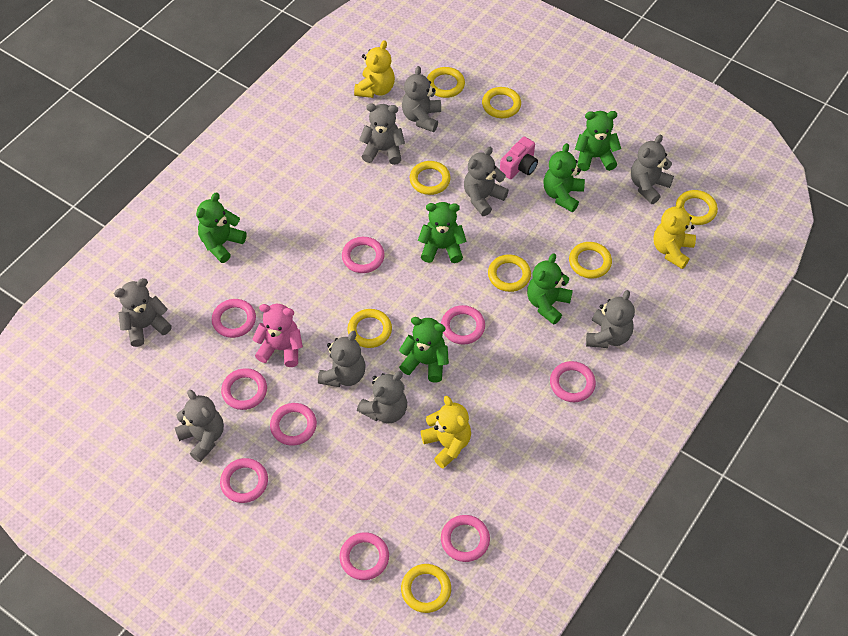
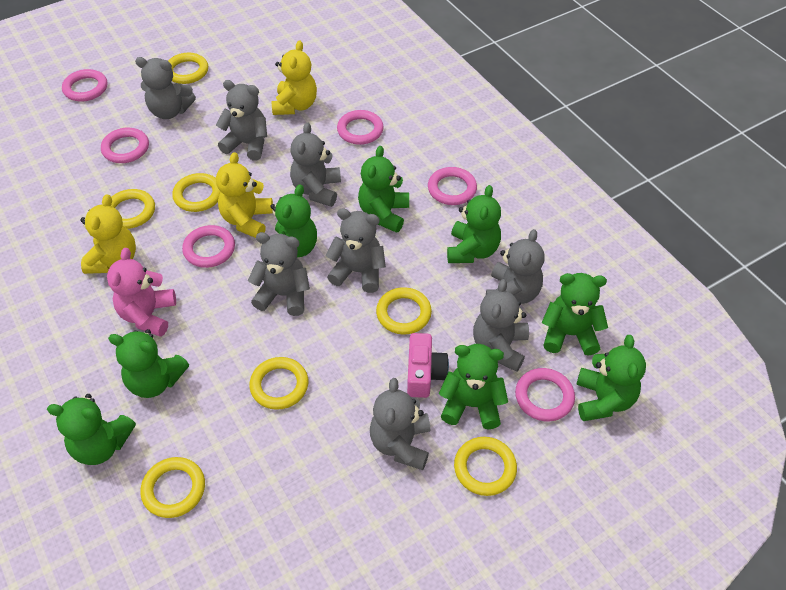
green teddy bear: [196,193,247,263] [399,317,449,382] [418,202,467,263] [527,253,573,325] [543,143,585,212] [575,111,621,171] = 6 -> [47,394,136,465] [108,329,189,398] [270,184,317,257] [358,146,409,233] [439,344,508,429] [447,185,501,263] [542,273,608,356] [576,335,646,421] = 8
grey teddy bear: [114,278,172,347] [175,390,224,462] [318,331,366,387] [357,371,407,423] [359,103,405,165] [402,66,441,132] [464,147,509,216] [586,290,635,348] [631,134,674,204] = 9 -> [135,57,196,119] [216,80,267,160] [248,232,310,316] [290,122,341,207] [325,208,386,293] [370,378,430,470] [473,279,529,372] [486,229,545,304] = 8
pink ring: [212,299,256,338] [220,458,268,503] [221,368,267,410] [270,403,317,446] [340,532,389,580] [342,237,385,273] [441,305,485,345] [441,515,490,562] [550,361,596,402] = 9 -> [62,69,107,102] [101,128,149,163] [182,225,235,268] [337,110,384,145] [428,167,477,205] [515,368,575,421] = 6
yellow ring: [348,309,392,348] [401,564,451,613] [410,161,451,195] [427,67,465,98] [482,87,521,118] [488,254,531,292] [569,242,612,279] [676,190,718,225] = 8 -> [111,189,155,229] [140,457,205,518] [168,53,208,84] [172,173,220,212] [249,357,308,410] [376,287,432,335] [454,437,517,496] = 7

